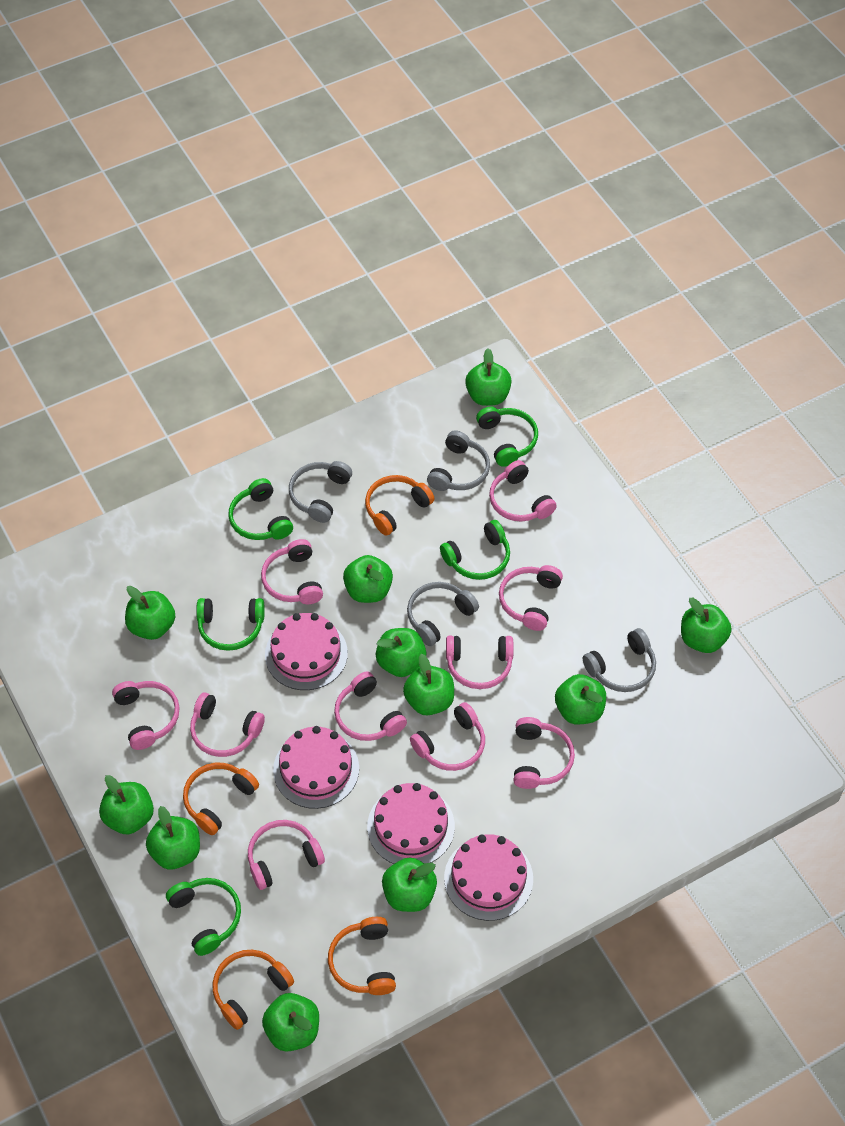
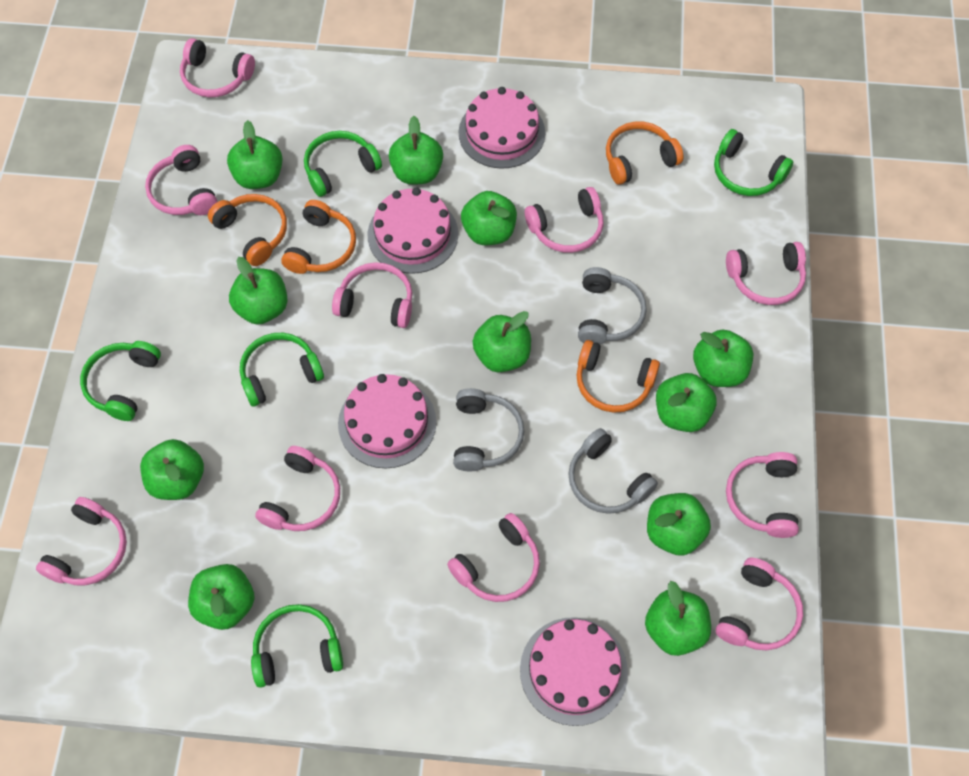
grey headphones: [289,461,352,523] [407,582,479,646] [427,431,490,491] [583,628,656,692] = 4 -> [453,388,524,471] [568,428,658,514] [578,267,647,344] = 3

